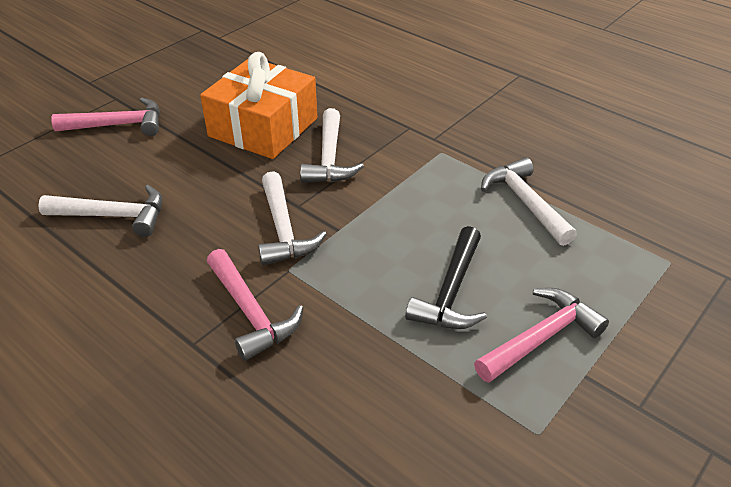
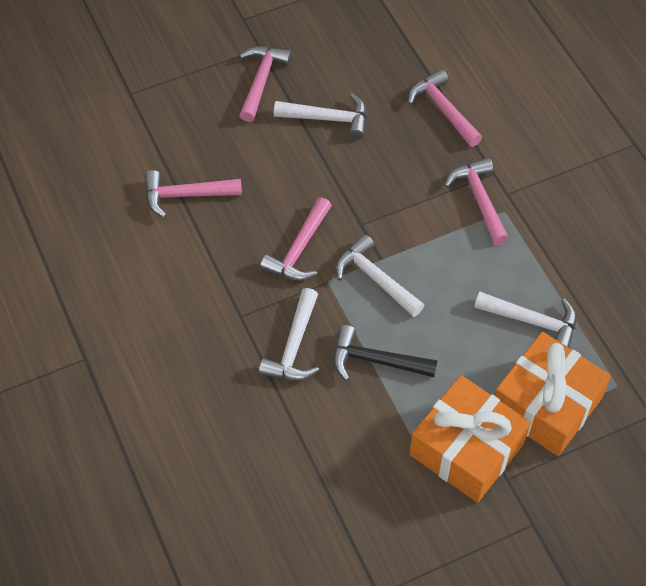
orange gift: [200,52,317,159] = 1 -> [409,375,531,503] [494,332,611,456] = 2
pink hammer: [51,97,160,136] [207,249,303,361] [474,288,609,383] = 3 -> [145,170,242,218] [239,46,292,122] [260,197,332,281] [408,69,482,147] [444,158,509,245] = 5

